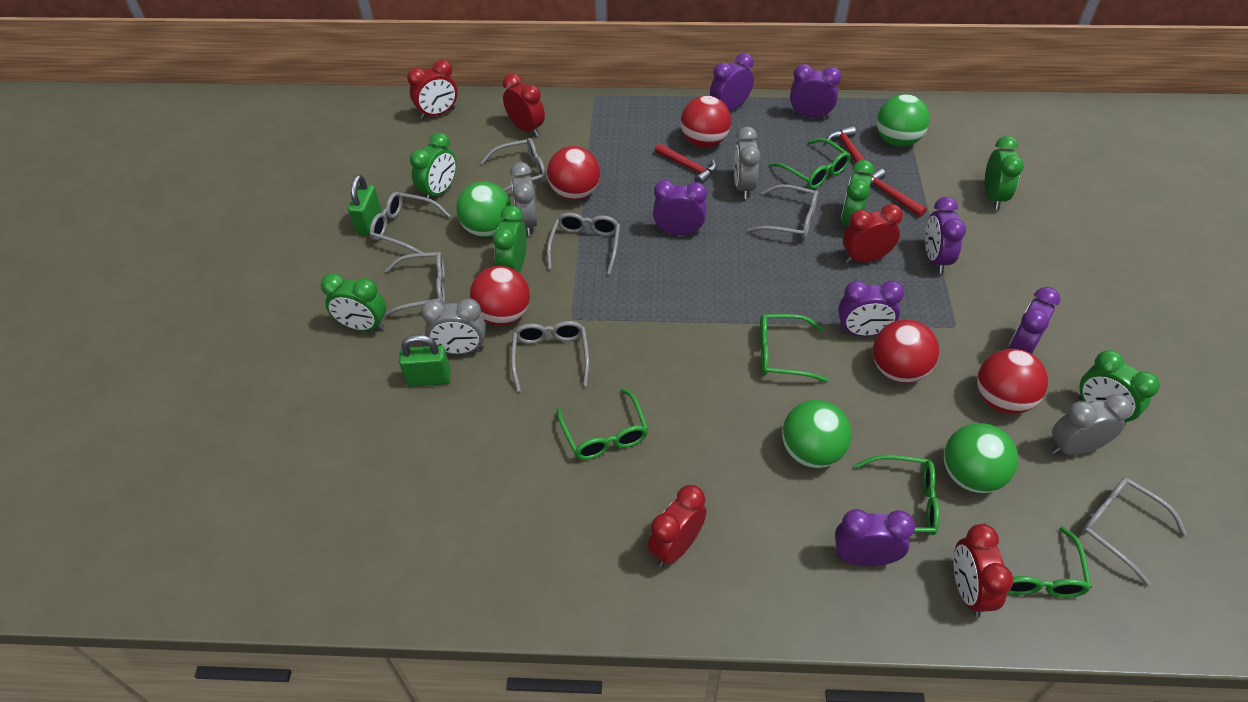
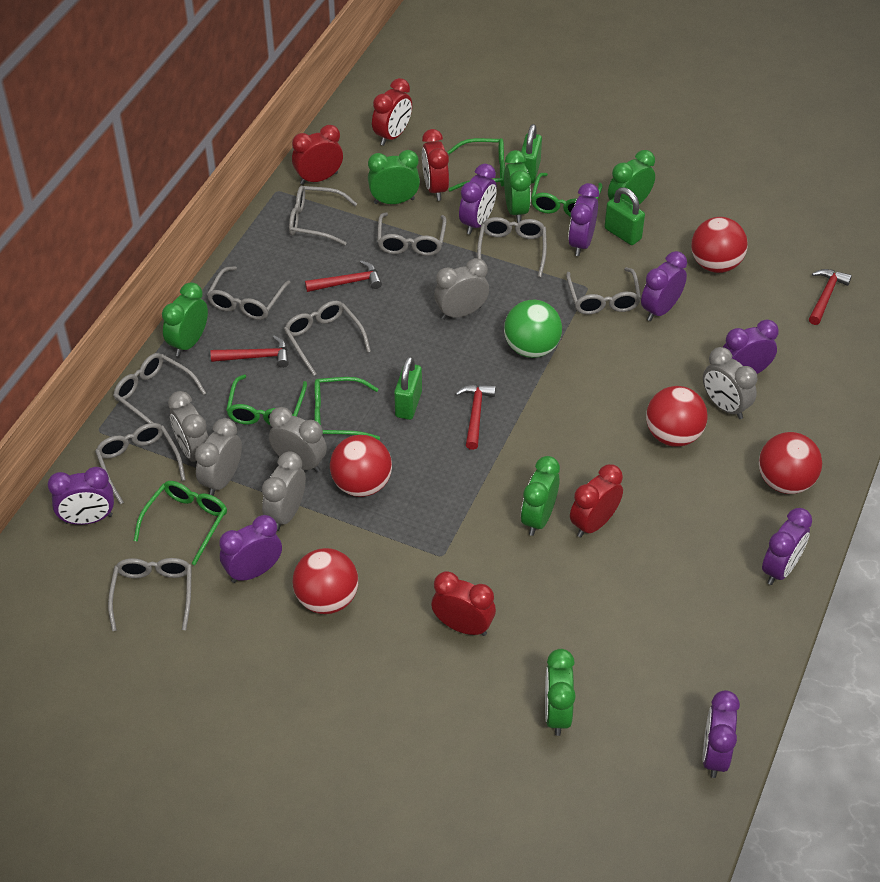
green ball: [456,181,511,237] [782,400,851,468] [877,94,930,147] [944,423,1018,493] = 4 -> [504,300,562,358] = 1
green padlock: [348,175,382,235] [399,335,451,387] = 2 -> [394,356,422,420] [521,124,542,183] [604,187,645,245] = 3
grey clock: [421,298,486,355] [510,162,538,236] [734,127,761,199] [1051,394,1133,455] = 4 -> [168,391,209,461] [195,418,242,496] [262,451,306,531] [269,407,327,472] [434,258,489,320] [703,347,758,419] = 6
grey glasses: [370,192,451,253] [384,252,445,317] [480,138,547,192] [511,321,589,392] [547,213,620,275] [748,184,818,240] [1081,477,1187,586] = 7 -> [95,423,186,504] [108,558,192,631] [113,353,206,424] [207,266,291,320] [284,301,371,376] [289,185,357,245] [377,212,447,256] [477,217,547,277] [566,267,641,314] = 9
purple clock: [653,180,707,235] [710,53,754,110] [790,64,841,119] [835,509,915,566] [838,281,904,337] [925,197,966,274] [1009,287,1060,354] = 7 -> [47,467,114,525] [219,515,282,583] [459,164,497,234] [568,183,599,256] [641,251,687,321] [702,690,740,778] [723,320,779,374] [762,508,812,585] = 8
red hammer: [655,143,717,184] [826,126,870,174] [870,168,927,217] = 3 -> [211,335,289,368] [305,260,382,292] [455,384,496,450] [809,269,852,325] = 4

